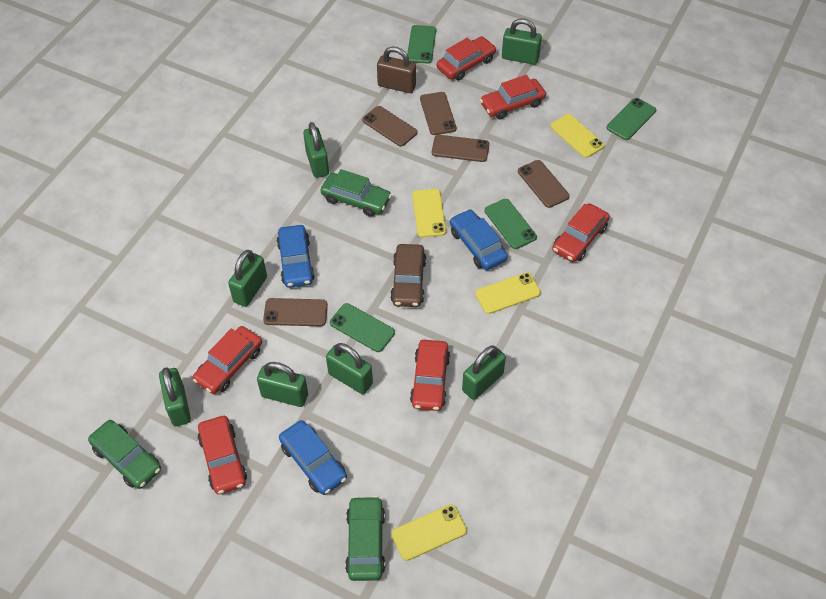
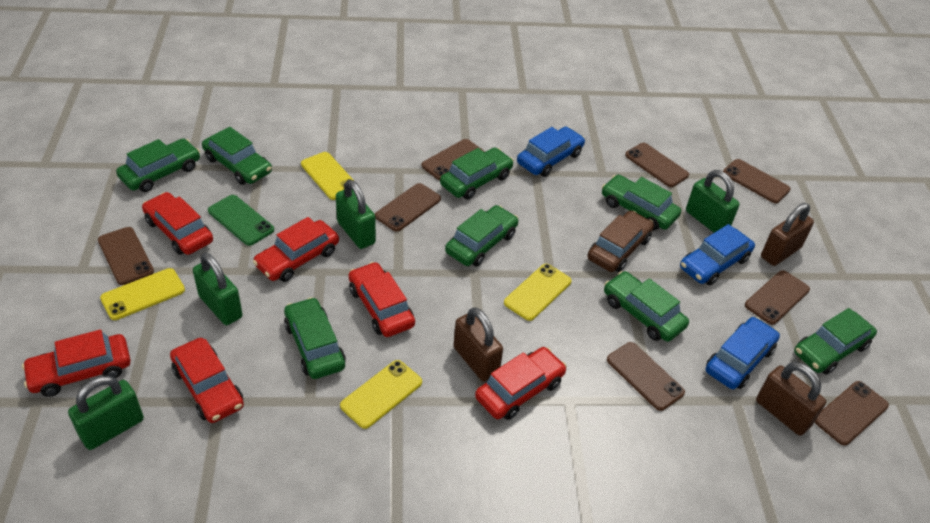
brown padlock: [377,47,416,93] = 1 -> [453,307,503,382] [756,362,826,436] [761,203,814,266] = 3
brown phone: [263,298,328,326] [362,106,417,146] [420,92,456,135] [432,135,489,162] [518,160,570,208] = 5 -> [98,227,154,285] [375,183,441,232] [421,139,485,180] [607,342,685,411] [625,143,689,187] [723,159,790,203] [745,270,810,325] [815,381,889,446] = 8
green car: [88,420,161,489] [320,169,392,217] [345,496,385,581] = 3 -> [116,138,200,192] [202,127,272,185] [284,297,346,379] [440,147,514,200] [445,205,518,267] [602,175,681,230] [604,271,689,342] [794,308,877,375] = 8
green padlock: [159,367,191,426] [228,250,267,307] [257,362,308,407] [303,122,329,178] [326,343,373,394] [462,345,506,400] [502,19,542,65] = 7 -> [68,376,144,450] [193,253,243,325] [336,180,376,249] [686,170,740,233] = 4
green phone: [330,303,395,352] [407,25,436,64] [485,199,537,249] [606,98,656,140] = 4 -> [208,195,274,246] = 1

